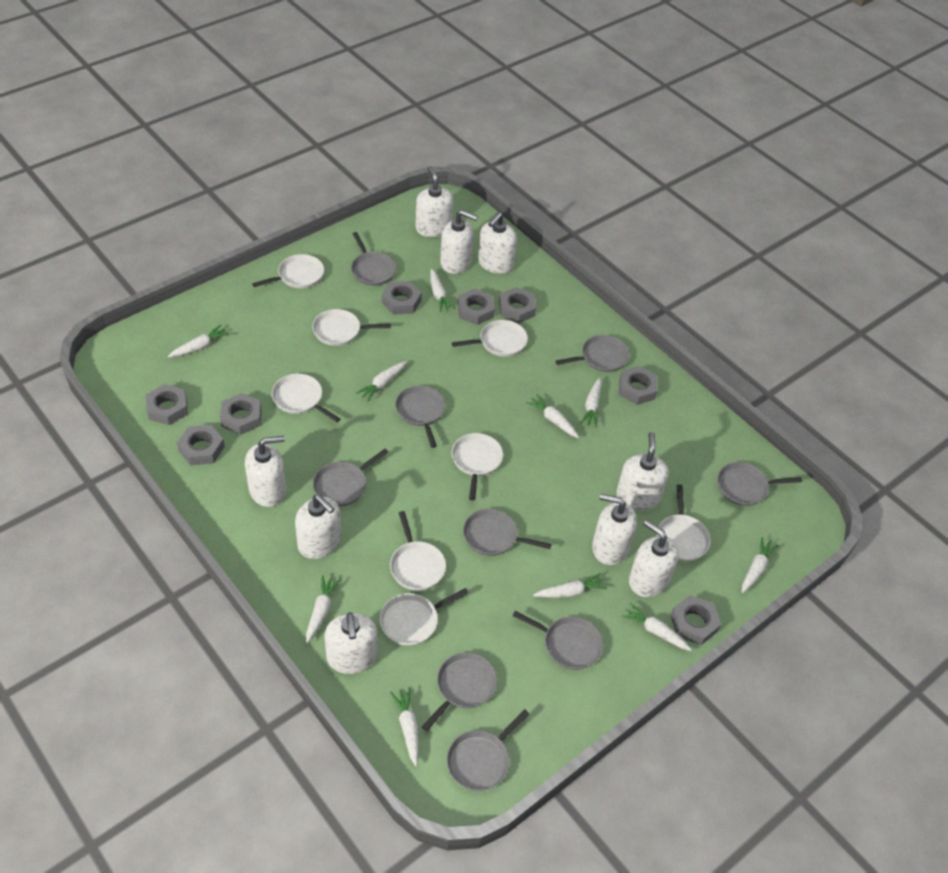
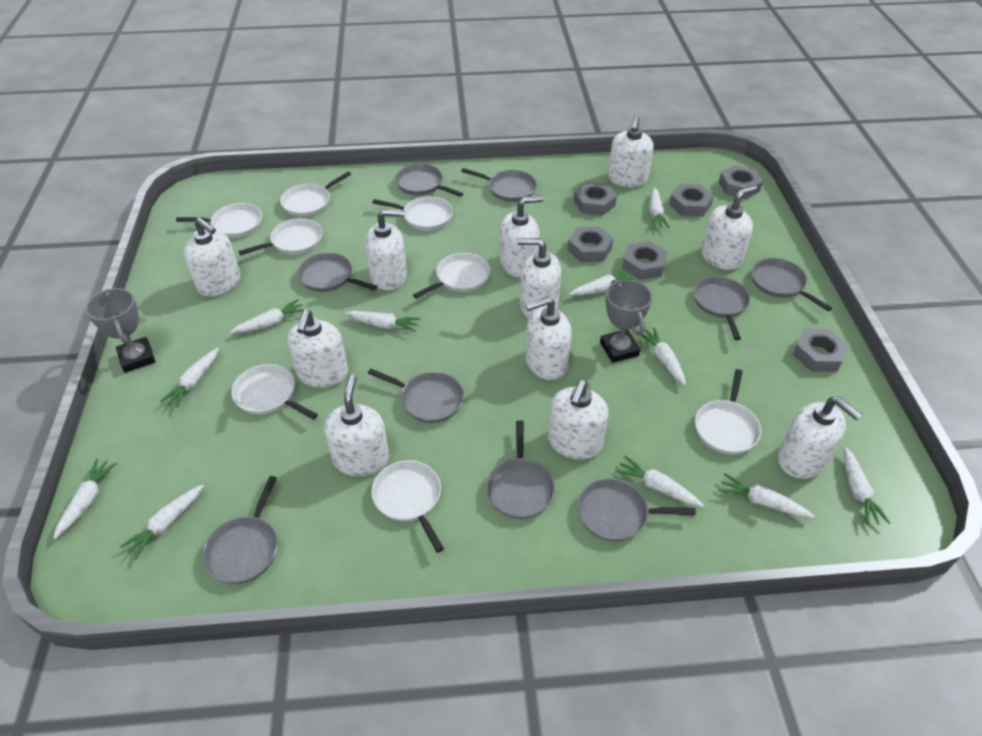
grey nut: [146,384,188,425] [177,425,225,465] [220,393,261,435] [382,281,422,315] [458,288,495,325] [499,287,536,323] [619,366,658,405] [670,595,721,645] = 8 -> [567,226,613,262] [573,181,617,216] [622,241,668,280] [669,184,714,217] [719,165,763,199] [793,329,849,372] = 6
grey trophy: none = 0 -> [85,288,155,373] [600,279,652,363] = 2
white carrot: [168,325,229,357] [306,575,341,643] [356,361,407,402] [390,688,419,766] [430,269,455,312] [526,394,579,438] [533,573,607,598] [580,377,602,428] [621,602,692,651] [742,537,779,593] = 10 -> [53,459,117,539] [120,484,204,560] [160,348,219,408] [230,299,306,333] [345,311,420,332] [569,268,637,296] [615,456,704,507] [641,327,686,385] [649,187,670,228] [719,473,815,518] [844,446,890,525] = 11
white soap dispenser: [245,436,286,507] [295,494,341,559] [325,612,377,674] [415,166,453,237] [440,210,478,274] [478,212,517,274] [592,494,637,565] [616,432,669,510] [629,520,679,597] = 9 -> [184,218,240,297] [287,310,348,387] [324,374,389,476] [365,209,407,290] [500,195,544,278] [518,238,561,318] [525,296,572,380] [548,380,609,460] [608,116,654,187] [701,185,757,270] [778,396,862,479] = 11

